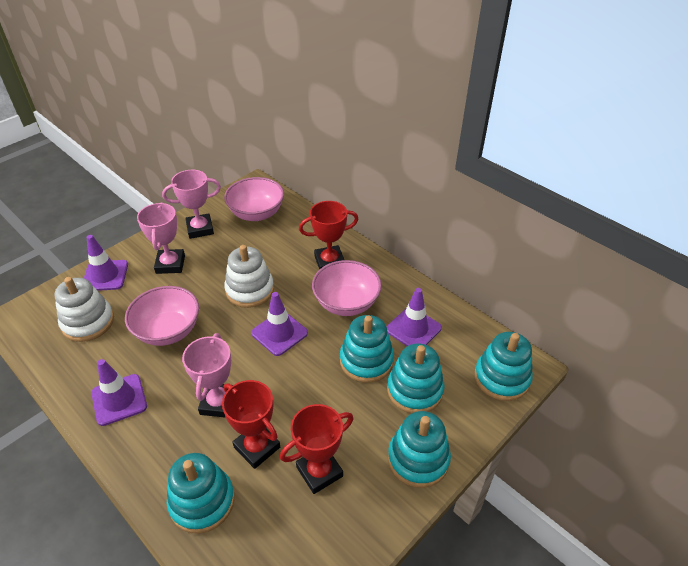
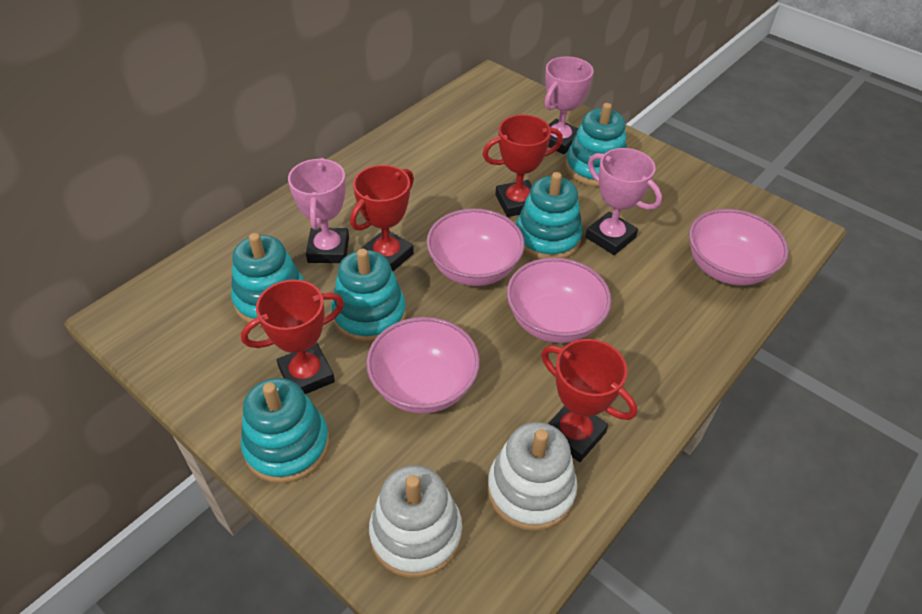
pink bowl: [125,286,199,346] [224,177,284,221] [312,260,382,316] = 3 -> [366,317,480,414] [426,208,525,286] [507,257,612,343] [689,209,789,286] = 4
purple traffic cone: [84,235,128,291] [91,359,147,426] [251,292,308,356] [386,288,442,346] = 4 -> none = 0
red trophy: [222,380,280,469] [280,404,353,494] [299,201,358,270] = 3 -> [241,280,344,394] [350,165,414,271] [482,115,563,217] [541,339,637,462] = 4

